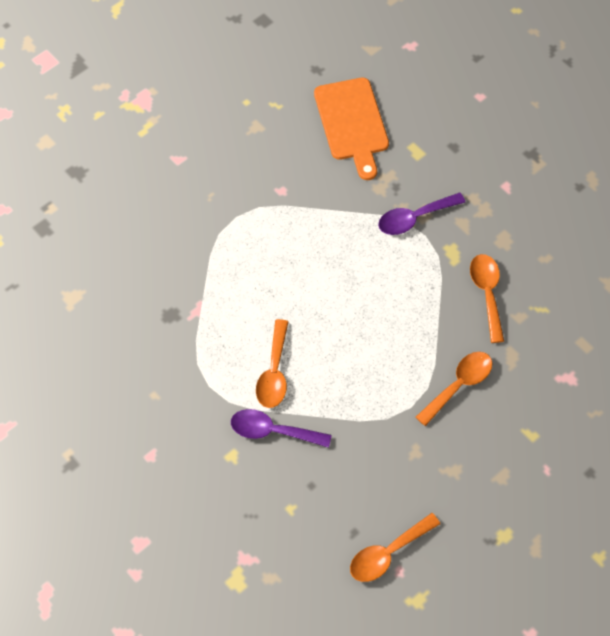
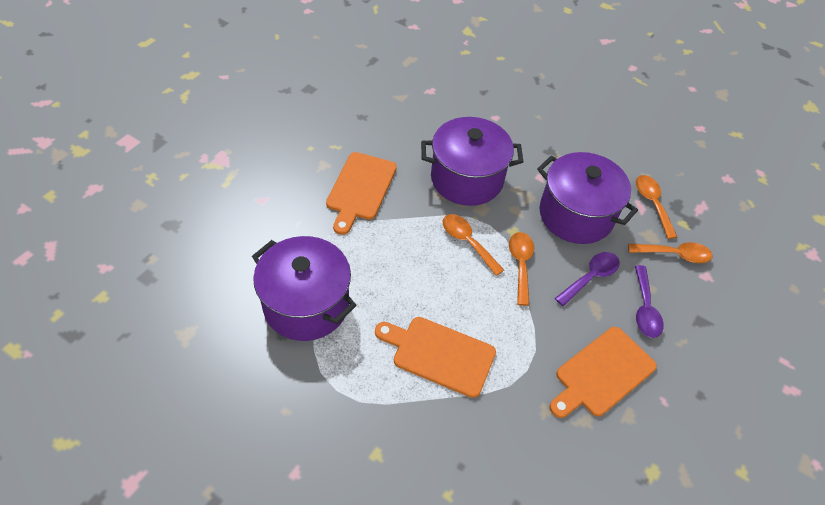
orange cutting board: [314,77,389,180] = 1 -> [326,152,397,235] [375,317,496,398] [550,327,657,418] = 3
purple pot: none = 0 -> [252,236,357,341] [421,117,523,206] [537,152,638,244] = 3

